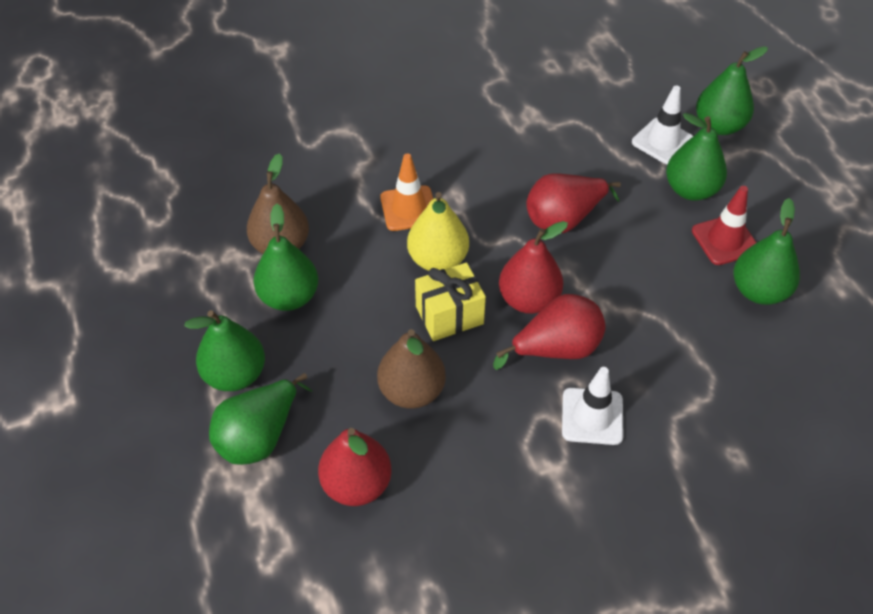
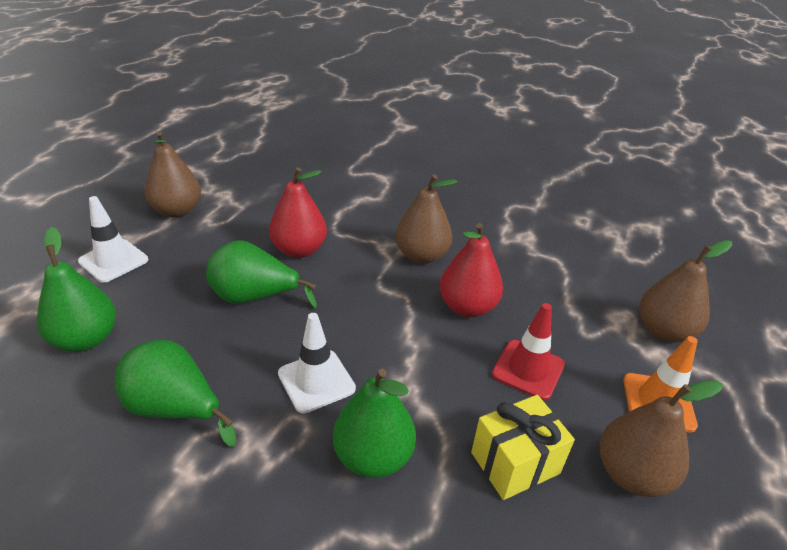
brown pear: [247,153,309,254] [377,329,446,408] = 2 -> [144,131,201,217] [396,175,458,264] [599,380,723,497] [639,240,732,342] = 4
green pear: [184,310,265,391] [209,373,312,465] [254,204,318,311] [666,113,727,201] [696,46,768,135] [733,198,800,305] = 6 -> [37,227,116,352] [115,340,236,447] [206,240,317,308] [333,368,416,478] = 4
red pear: [318,428,392,506] [493,294,606,370] [499,221,568,314] [526,173,621,233] = 4 -> [269,167,327,258] [440,223,503,317] = 2
yellow pear: [407,192,469,271] = 1 -> none = 0

